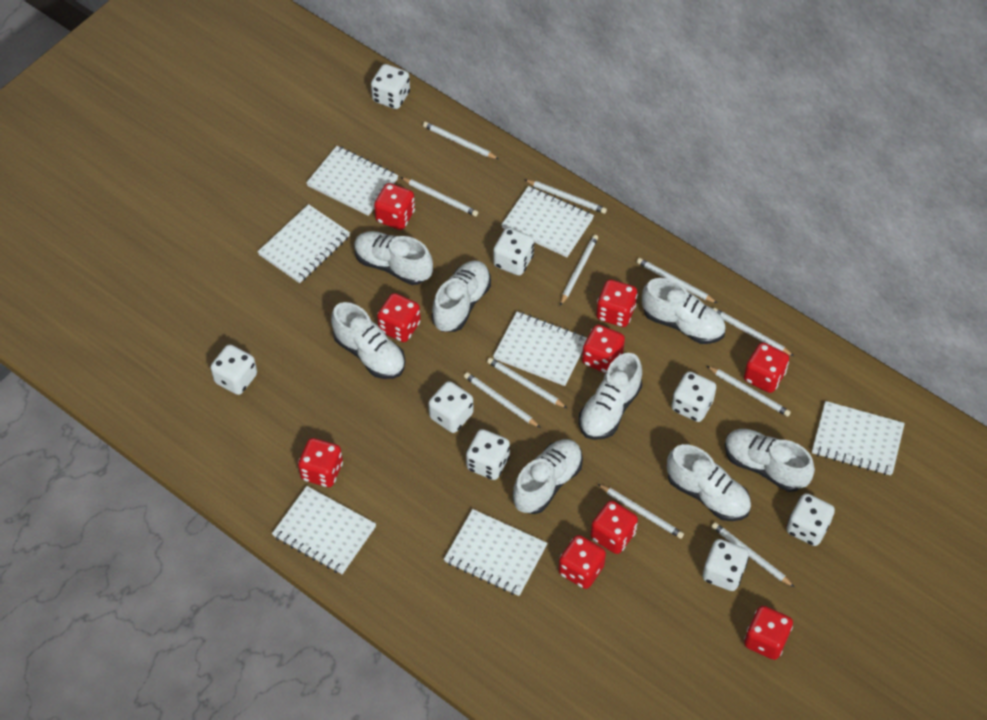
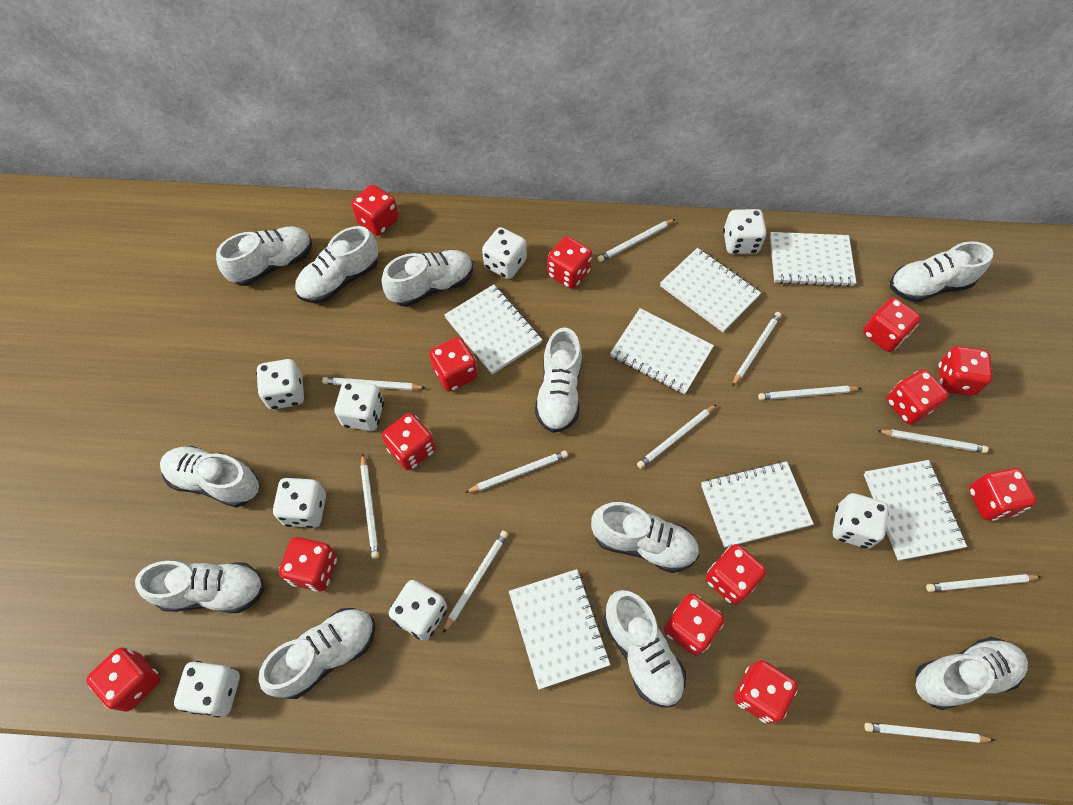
red dice: [298,438,343,487] [374,183,415,230] [377,293,421,342] [559,535,606,589] [582,325,625,373] [590,500,638,554] [597,279,638,327] [744,342,789,393] [744,606,793,660] = 9 -> [86,647,160,712] [279,537,337,592] [351,184,399,236] [382,413,436,470] [429,337,478,392] [547,236,592,289] [664,593,724,656] [706,544,766,605] [734,660,798,724] [863,298,921,352] [887,369,949,425] [938,346,993,396] [969,468,1036,521] = 13
white shoe: [331,302,405,379] [354,231,433,285] [432,260,491,332] [513,439,583,514] [579,353,642,440] [642,278,726,344] [667,444,751,521] [725,429,815,492] = 8 -> [135,561,265,613] [160,446,259,508] [216,227,312,286] [259,608,375,699] [295,226,378,303] [382,250,473,307] [535,328,582,433] [591,502,699,573] [603,590,686,708] [890,241,994,302] [915,637,1028,710] = 11

